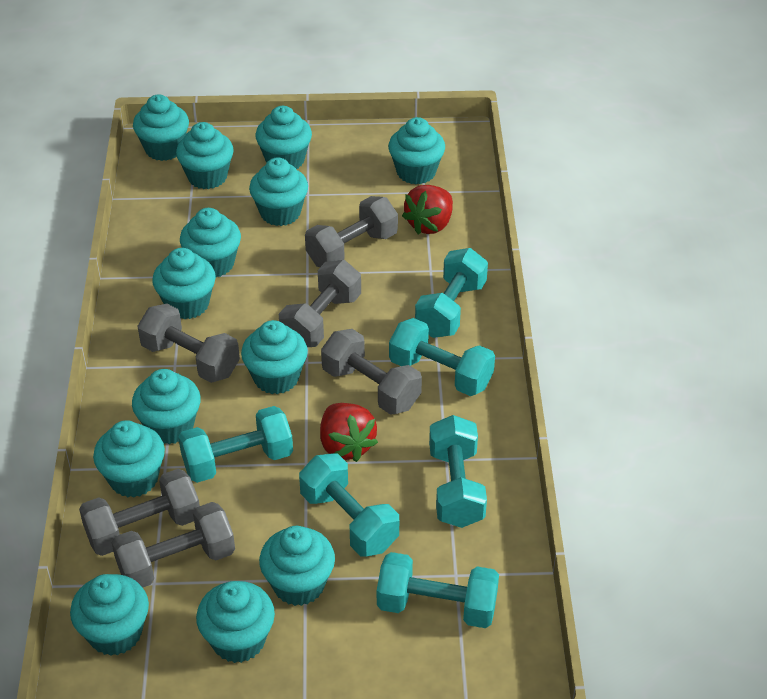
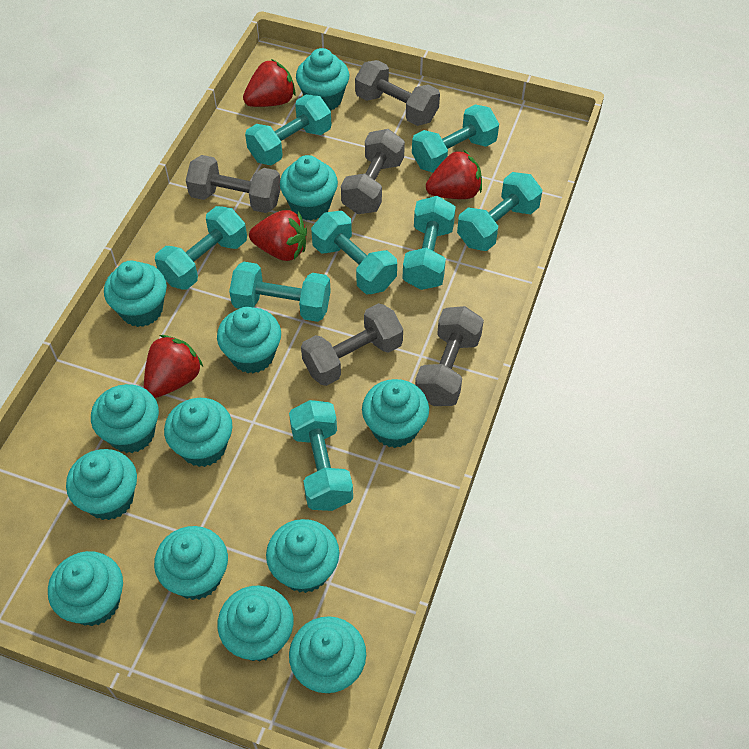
grey dumbbell: [79,469,200,556] [112,502,235,588] [138,303,240,383] [279,260,361,347] [305,196,398,267] [321,329,422,415] = 6 -> [186,155,281,213] [301,303,403,386] [341,129,405,214] [355,60,440,126] [415,306,484,406] = 5
red strawberry: [320,403,378,462] [402,185,453,234] = 2 -> [144,335,203,398] [243,59,296,107] [249,210,307,261] [426,149,482,199] = 4
turquoise dumbbell: [178,406,293,483] [299,453,399,557] [377,552,499,628] [389,318,495,396] [415,248,488,338] [429,415,487,528] = 6 -> [155,206,247,290] [229,262,331,322] [245,94,331,165] [289,400,353,511] [311,211,397,294] [402,196,456,290] [412,104,499,173] [457,172,542,251] = 8

